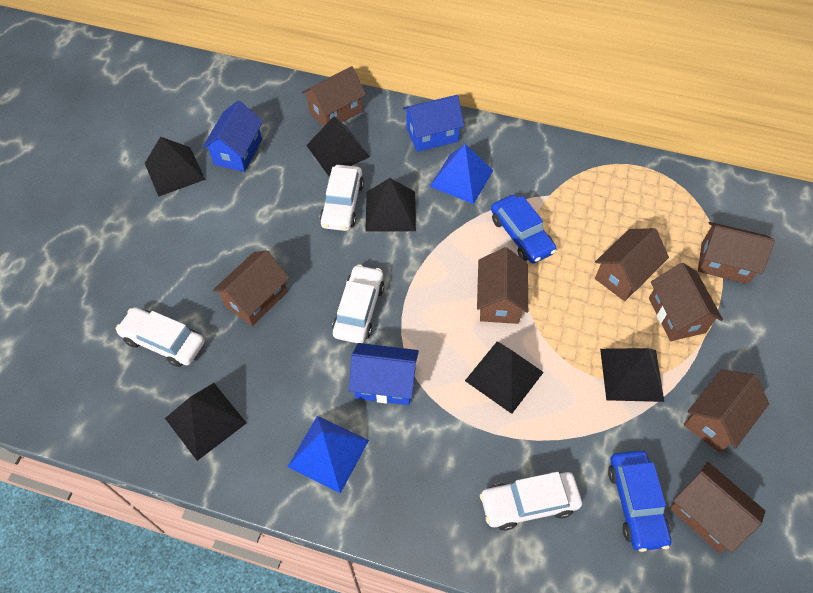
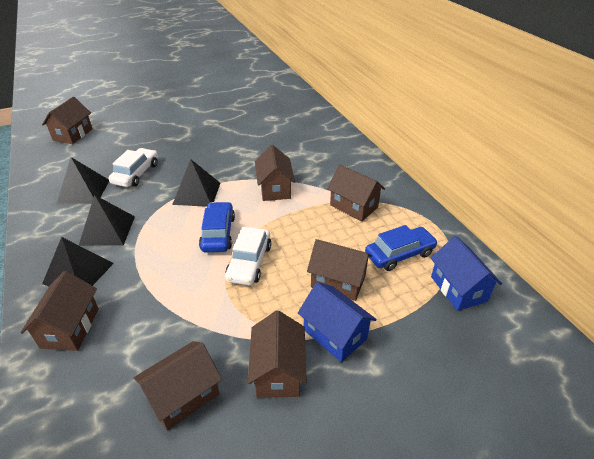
black pyramid: [145,137,205,197] [165,383,246,461] [306,116,370,176] [365,178,416,232] [465,341,544,414] [600,348,664,402] = 6 -> [42,237,114,286] [57,157,109,204] [79,195,135,246] [172,159,220,207] = 4
blue house: [202,100,263,172] [349,343,419,405] [403,95,464,152] = 3 -> [298,282,377,362] [431,236,502,311] = 2
blue pyramid: [288,416,369,494] [429,144,493,204] = 2 -> none = 0
brown house: [213,250,289,326] [302,66,366,127] [477,247,528,324] [595,228,669,301] [649,263,723,341] [670,462,766,553] [684,369,769,453] [698,222,775,284] = 8 -> [20,271,99,351] [42,97,93,144] [134,341,222,431] [248,310,307,398] [255,145,295,201] [307,239,372,301] [327,165,385,221] = 7
white car: [116,307,204,367] [320,165,364,231] [332,264,384,343] [480,472,582,530] = 4 -> [109,148,158,187] [225,227,271,285] = 2

